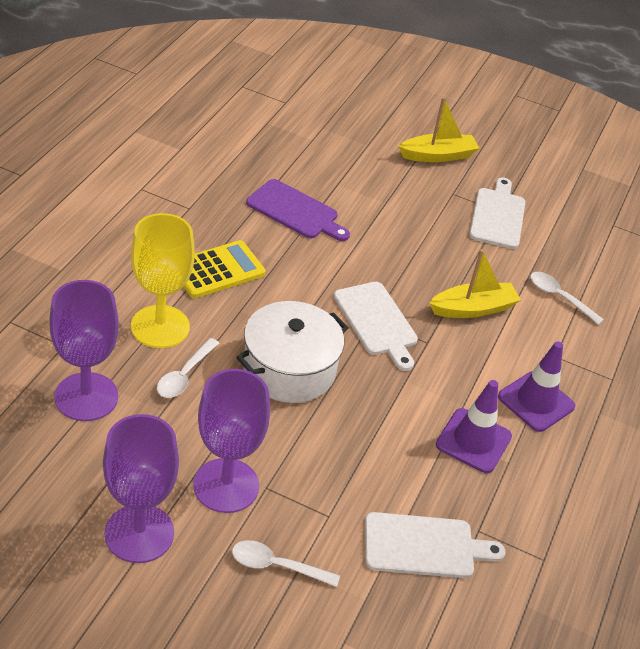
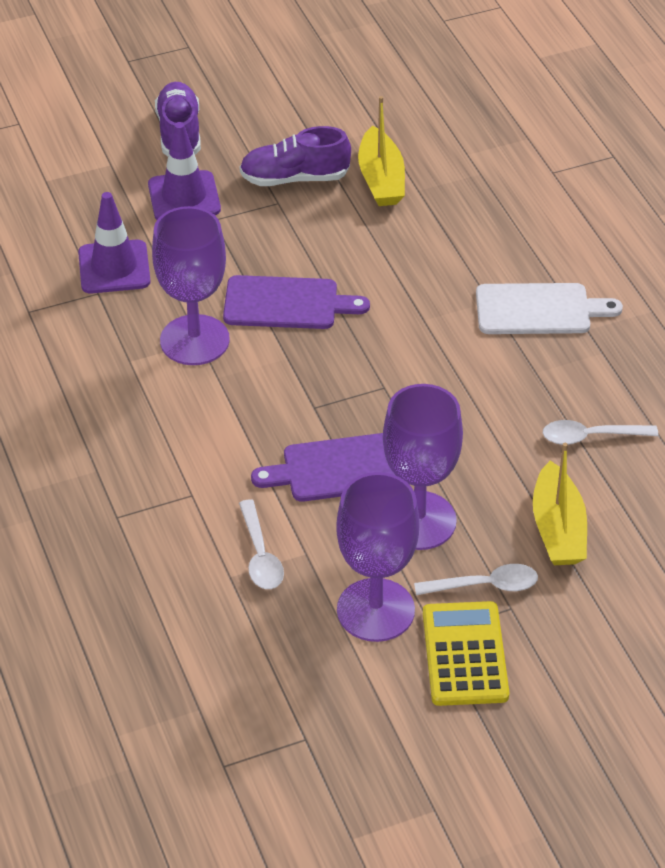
purple cutting board: [246,179,350,241] = 1 -> [223,275,370,329] [251,433,395,502] = 2
purple shoe: none = 0 -> [155,82,201,156] [240,126,351,186] = 2
white cutting board: [334,282,418,371] [365,512,506,578] [469,177,525,249] = 3 -> [476,283,623,334] = 1
white pot: [236,301,349,403] = 1 -> none = 0
yellow goblet: [131,213,195,348] = 1 -> none = 0

